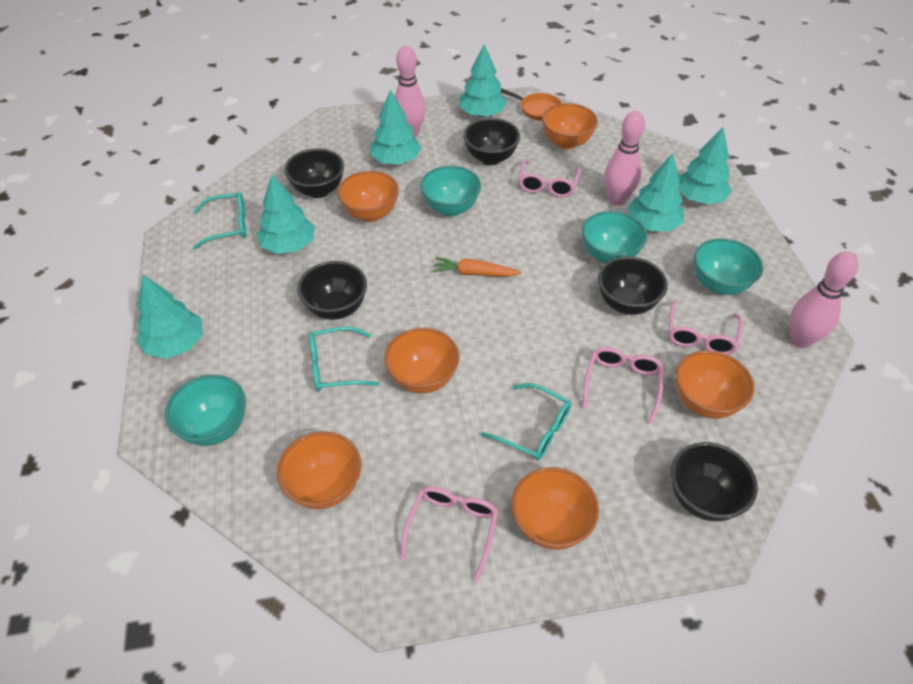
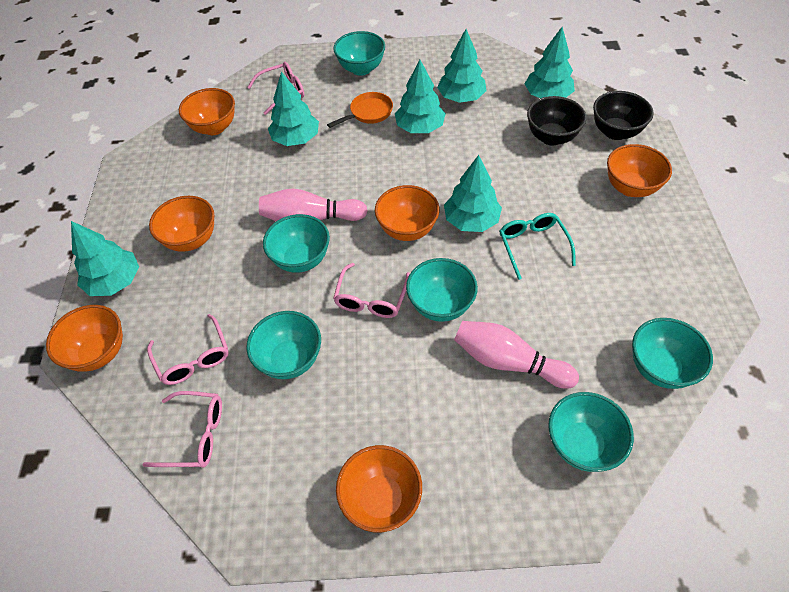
black bowl: [284,148,344,198] [297,261,367,320] [463,118,520,165] [598,256,668,315] [671,442,758,521] = 5 -> [527,96,587,146] [593,91,654,140] = 2
orange carrot: [433,257,522,277] = 1 -> none = 0
pink bowling pin: [395,46,426,137] [604,111,645,206] [790,252,859,348] = 3 -> [259,189,368,221] [454,321,579,389] = 2
turquoise bowl: [165,375,246,446] [420,166,481,216] [582,211,647,264] [694,238,763,295] = 4 -> [247,311,321,379] [263,214,330,273] [333,31,385,76] [406,258,478,322] [548,392,634,472] [632,318,713,389] = 6
turquoise glasses: [193,192,247,249] [309,326,380,391] [480,383,571,460] = 3 -> [499,213,576,280] = 1

